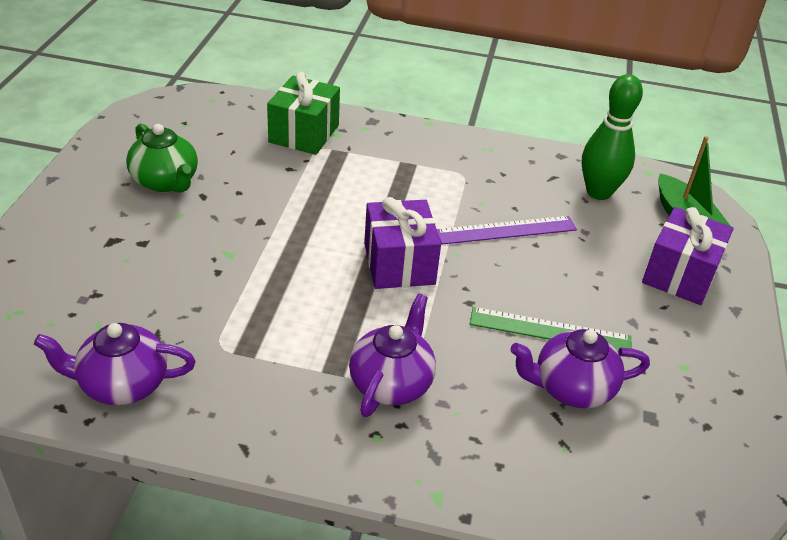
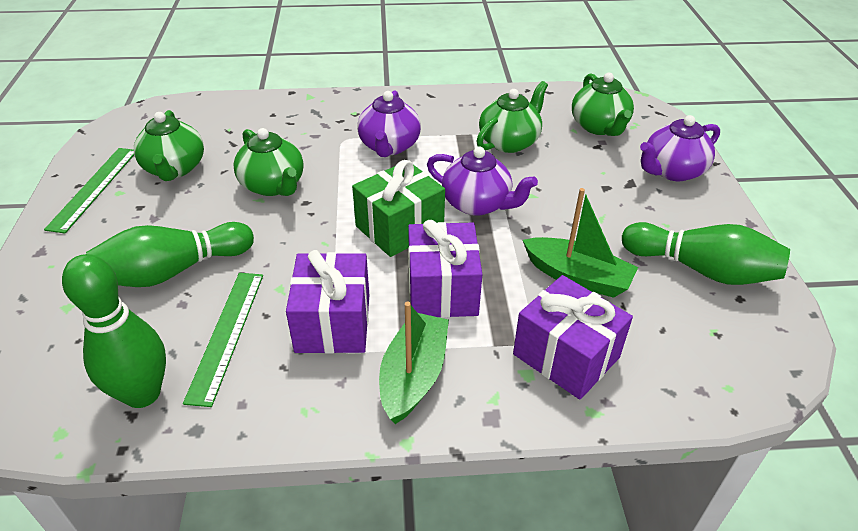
green boat: [658,136,730,226] = 1 -> [379,302,449,424] [523,188,638,298] = 2
green bowling pin: [582,74,643,200] = 1 -> [62,254,166,408] [86,222,254,287] [622,222,790,285] = 3
green ruler: [470,307,631,351] = 1 -> [44,148,134,234] [183,273,263,407] = 2
green teapot: [126,123,198,192] = 1 -> [134,110,204,181] [233,128,304,196] [476,81,548,153] [572,73,634,136] = 4
purple gift: [364,197,441,289] [642,207,734,305] = 2 -> [286,250,369,354] [408,220,482,318] [513,275,633,400] = 3
purple ruler: [437,216,577,245] = 1 -> none = 0

